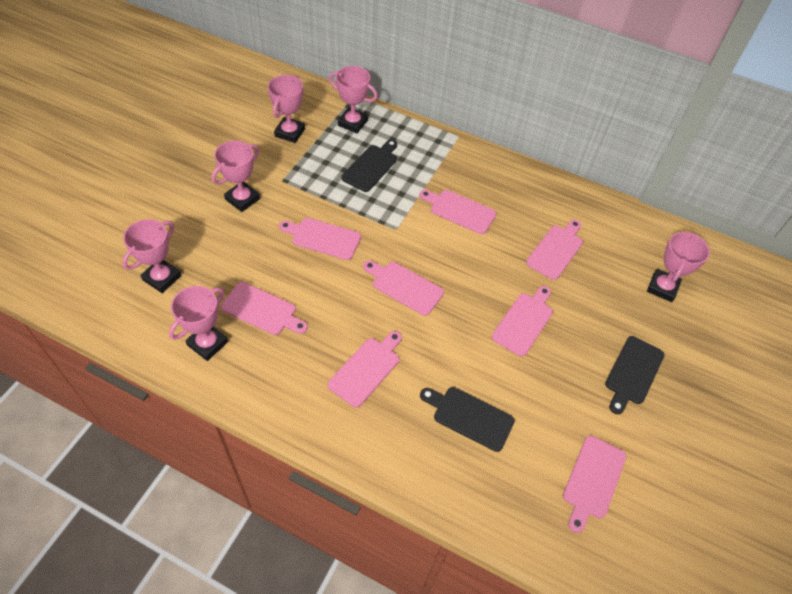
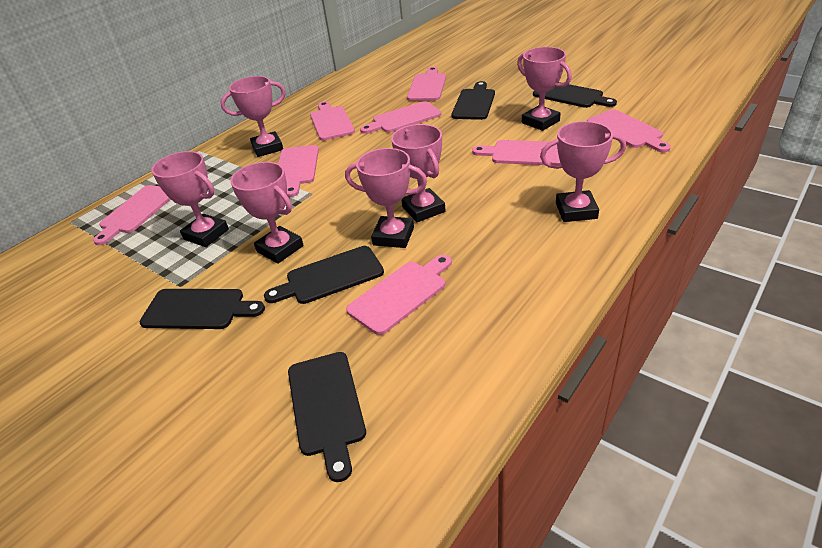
black cutting board: [341,139,397,192] [420,387,515,452] [605,336,664,414] = 3 -> [139,289,265,329] [264,246,384,304] [288,352,366,482] [451,81,495,120] [533,82,617,108] = 5
pink trophy: [122,219,182,293] [169,286,228,361] [212,141,260,212] [268,75,305,143] [329,66,378,133] [647,232,710,302] = 6 -> [151,151,229,247] [221,76,285,157] [230,162,304,264] [345,148,427,248] [391,124,446,222] [517,47,572,131] [540,121,626,222] = 7

